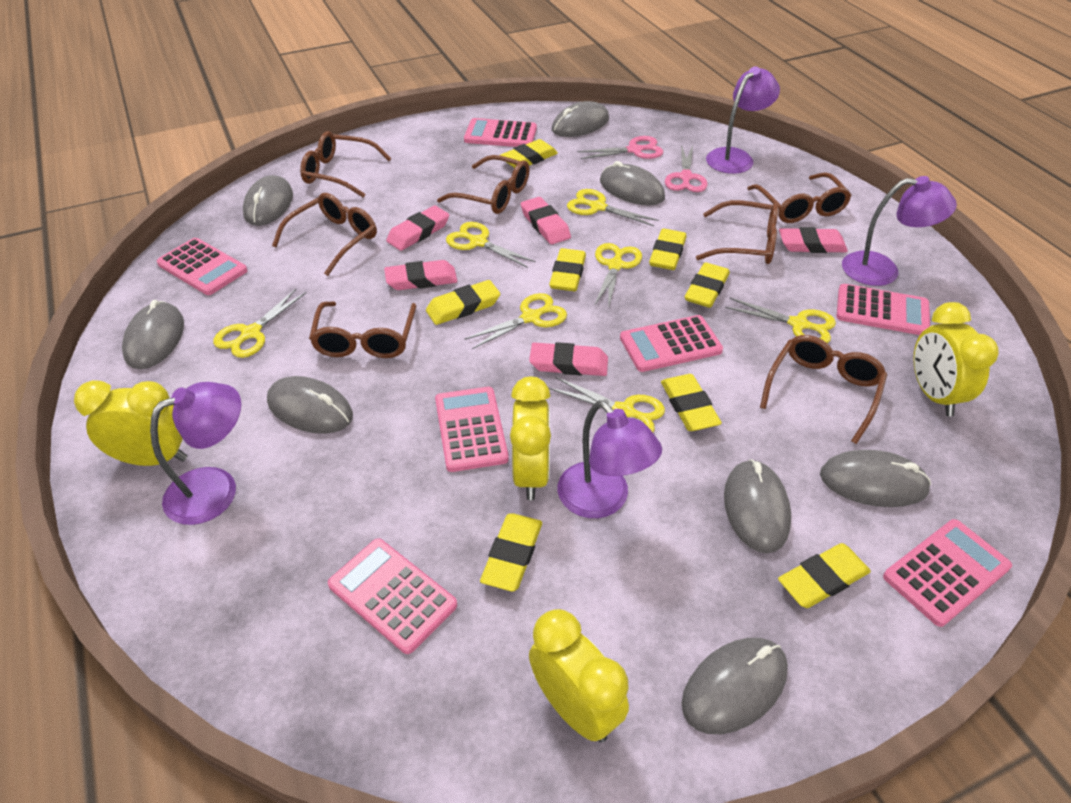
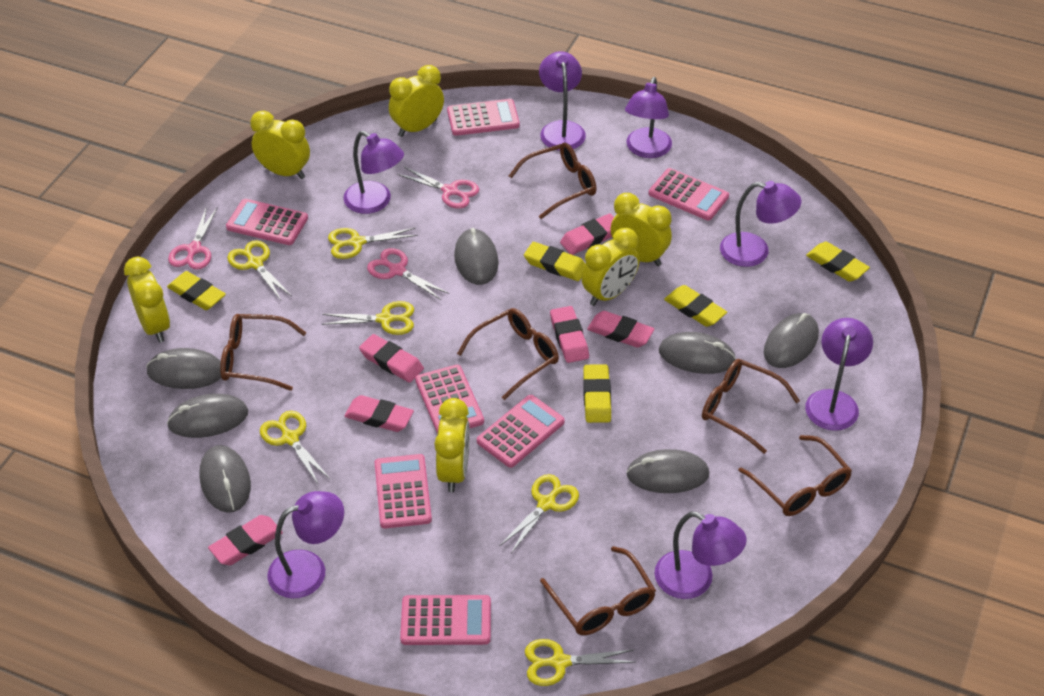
brown glasses: [272,193,377,276] [300,131,391,197] [309,302,417,358] [437,155,530,214] [696,200,778,264] [747,172,852,223] [760,335,887,444] = 7 -> [220,314,306,391] [457,308,559,400] [509,143,597,219] [540,546,656,635] [702,359,800,454] [738,435,852,516] = 6
grey mouse: [122,300,184,369] [243,175,293,226] [267,376,353,434] [552,101,609,137] [600,161,665,205] [682,638,788,734] [724,459,791,554] [820,450,931,507] = 8 -> [146,348,221,389] [167,394,248,438] [199,445,251,513] [454,228,499,285] [627,449,709,493] [659,332,736,374] [764,313,819,368] = 7
pink eraser: [384,260,457,290] [386,205,449,251] [521,197,571,244] [529,342,608,376] [779,227,848,253] = 5 -> [208,515,283,565] [344,395,414,432] [359,334,424,383] [550,306,589,363] [560,213,614,255] [587,311,654,348] = 6
pink scissors: [578,136,663,159] [665,145,708,192] = 2 -> [168,207,218,270] [367,248,449,300] [397,166,479,209] = 3
purple lamp: [150,382,241,525] [557,400,662,518] [706,66,780,174] [842,176,957,286] = 4 -> [267,491,344,599] [343,131,404,214] [539,51,586,151] [625,77,672,158] [654,512,747,599] [720,181,801,267] [805,318,873,431] = 7
yellow clock: [74,380,187,466] [510,377,551,500] [529,609,629,743] [913,302,999,417] = 4 -> [124,257,170,343] [251,111,310,179] [389,65,444,137] [434,398,470,492] [582,228,640,306] [611,193,672,266] = 6
yellow eraser: [426,280,500,325] [480,513,542,592] [500,139,558,168] [549,248,586,291] [649,228,686,270] [661,374,722,431] [684,262,730,308] [778,543,871,608] = 8 -> [167,271,226,310] [524,242,586,281] [583,364,611,423] [664,285,727,327] [806,242,870,282] = 5
yellow scissors: [213,289,306,358] [446,222,536,268] [465,293,567,349] [549,377,665,432] [567,189,659,226] [595,243,642,309] [726,298,836,343] = 7 -> [227,240,292,300] [260,411,330,484] [321,301,414,335] [328,228,418,259] [500,474,579,553] [525,639,635,686] = 6

